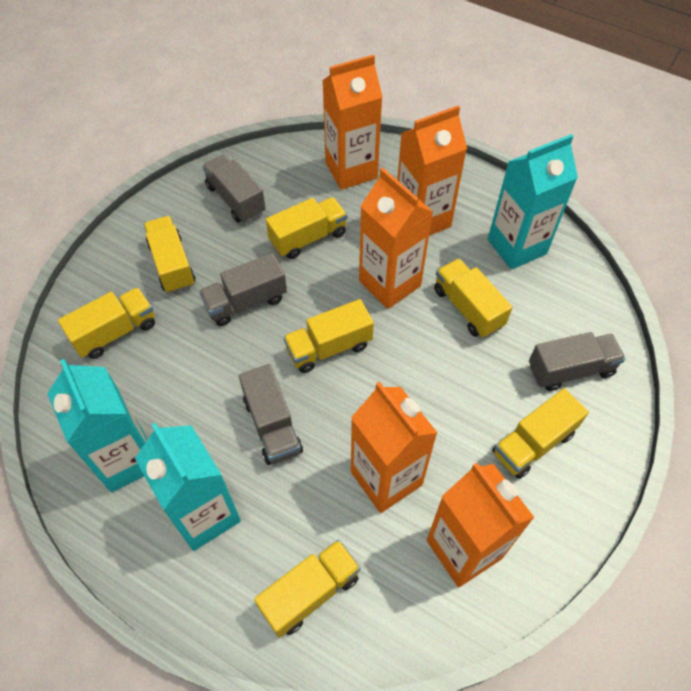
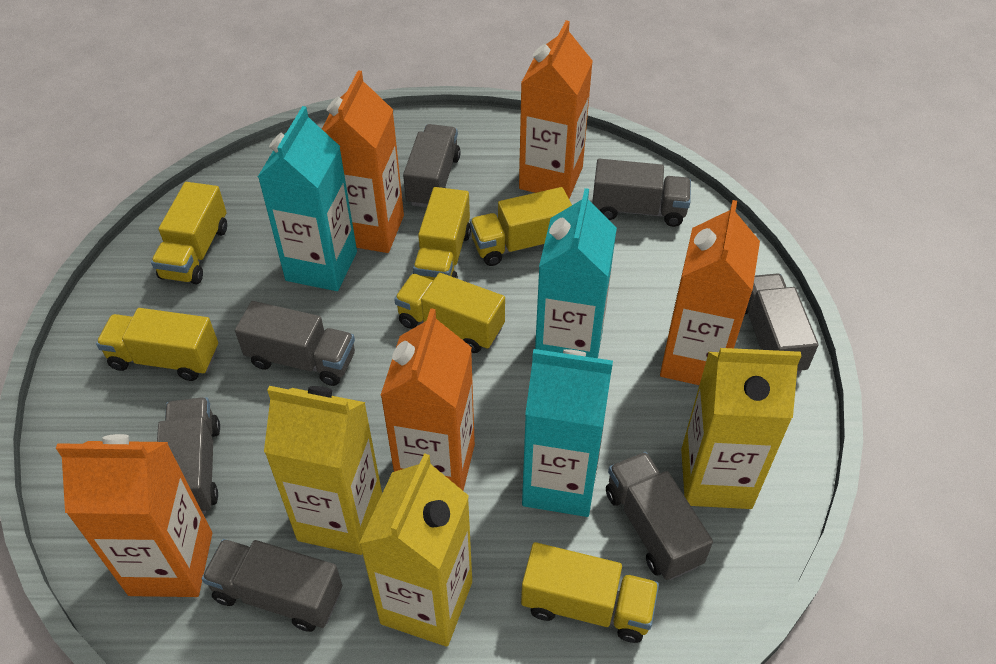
grey truck: [199,253,287,326] [202,155,266,223] [239,364,303,465] [529,332,625,391] = 4 -> [157,397,220,514] [202,539,342,632] [235,301,355,386] [403,124,461,207] [592,159,691,227] [606,452,713,580] [745,273,818,374] = 7
yellow carton: none = 0 -> [264,386,382,555] [359,453,472,647] [681,348,801,509] = 3
yellow truck: [58,287,155,359] [144,216,195,293] [254,540,360,638] [266,197,347,259] [283,299,374,373] [434,258,513,338] [492,388,589,479] = 7 -> [96,308,218,381] [151,182,227,284] [394,273,505,353] [413,187,471,281] [470,187,572,266] [521,542,659,643] = 6

